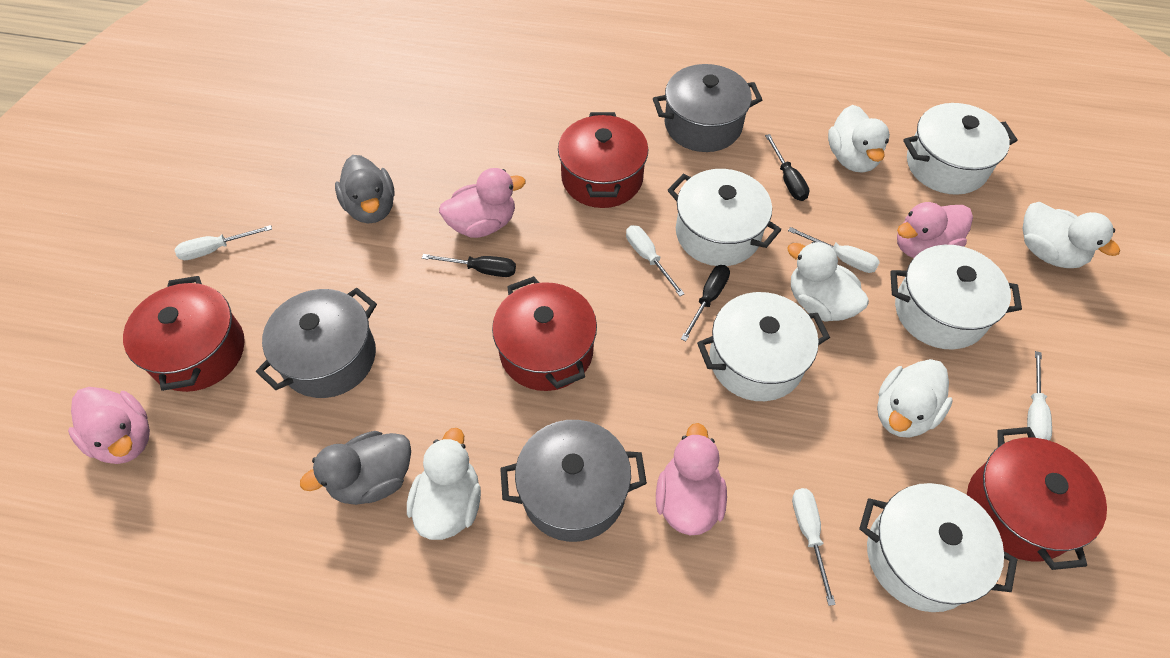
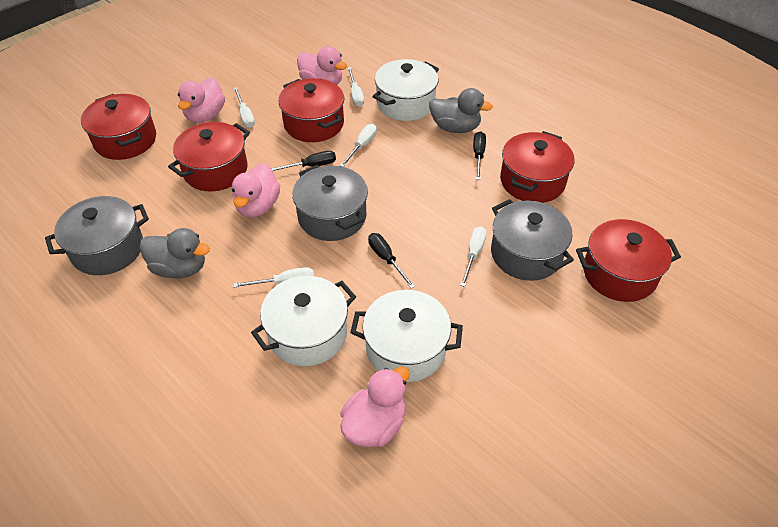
red pot: [123,276,245,392] [492,276,597,391] [558,112,648,208] [967,427,1107,570] = 4 -> [81,94,156,160] [168,122,250,191] [278,78,344,142] [500,131,575,203] [576,219,681,302] = 5
white duck: [407,428,481,540] [787,241,869,321] [828,105,890,172] [877,359,953,438] [1023,202,1120,268] = 5 -> none = 0
white pot: [668,169,781,266] [697,292,830,401] [859,483,1017,612] [890,245,1022,349] [903,103,1018,195] = 5 -> [251,276,356,366] [350,290,463,382] [373,59,439,121] = 3

